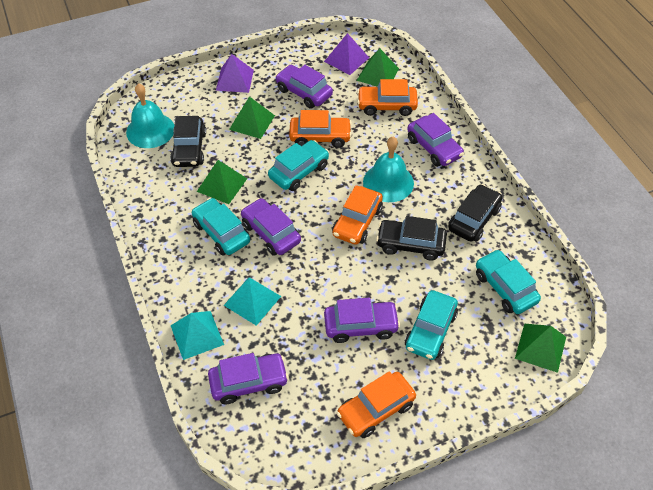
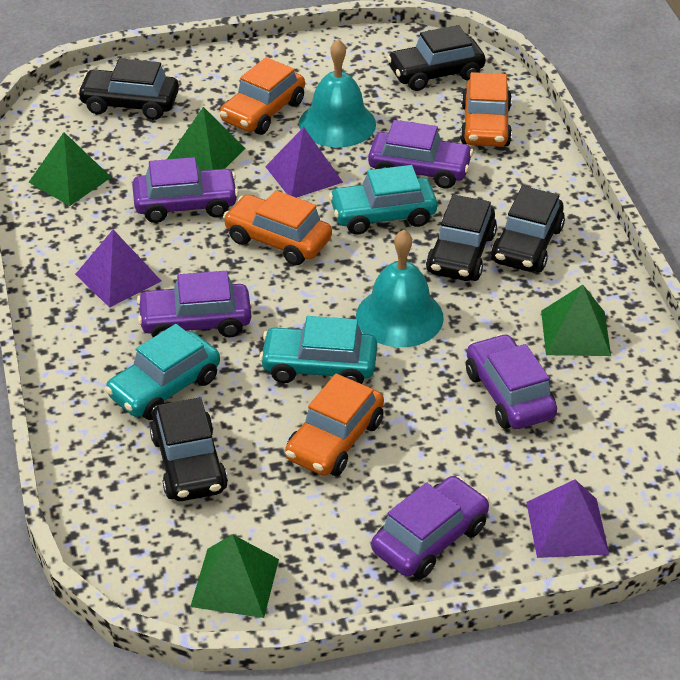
black car: [170,116,206,167] [376,216,447,261] [448,184,502,242] = 3 -> [77,58,179,120] [150,397,228,501] [387,25,486,91] [426,194,497,281] [491,186,565,273] = 5
purple pyramid: [216,54,254,93] [324,33,369,75] = 2 -> [75,230,161,308] [265,127,343,198] [526,479,609,558] = 3
turquoise car: [191,198,250,256] [268,140,329,191] [405,290,458,360] [476,249,541,314] = 4 -> [105,324,220,420] [259,316,377,384] [329,165,437,235] = 3
turquoise pyramid: [171,311,224,360] [224,277,281,326] = 2 -> none = 0

